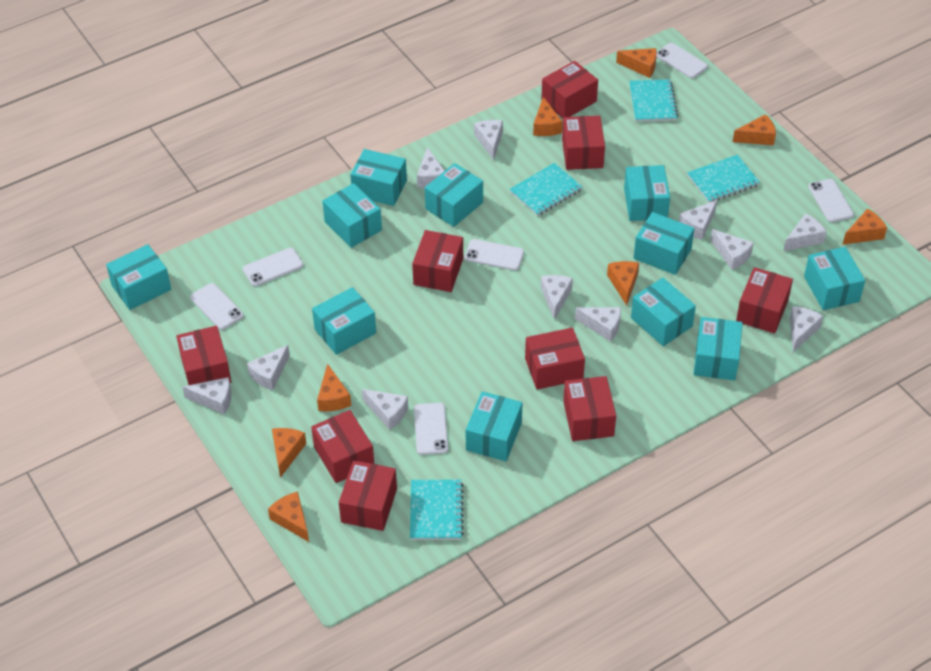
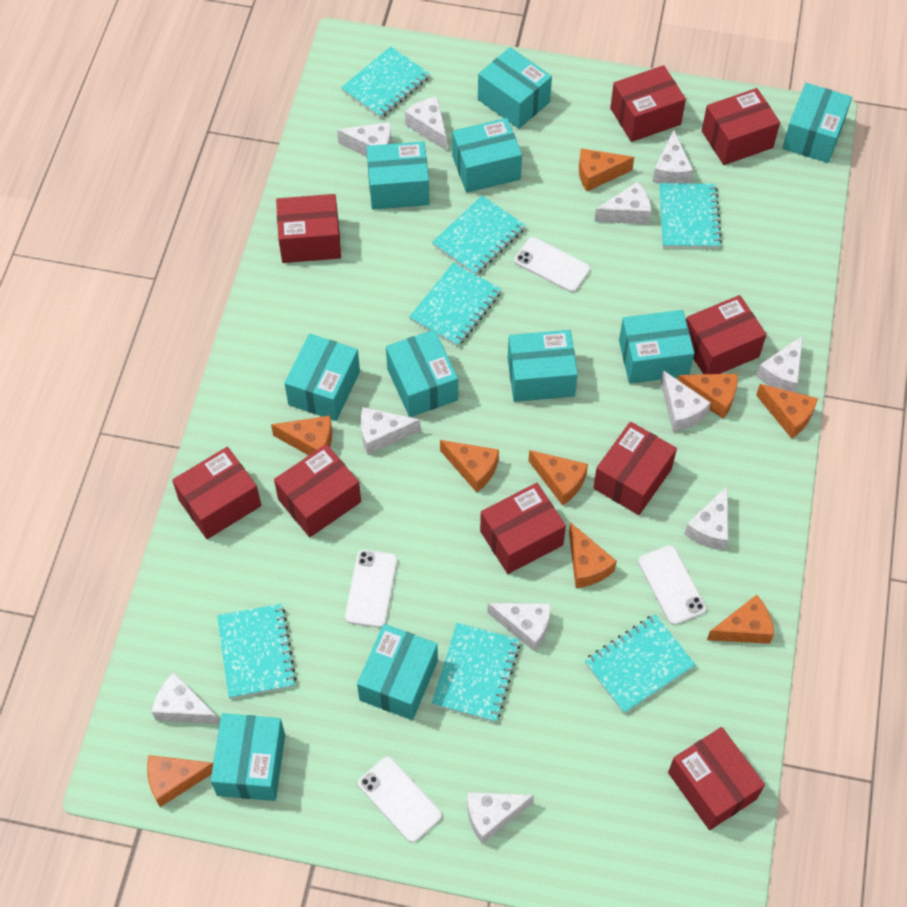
orange cheese: [268,492,309,542] [272,428,306,478] [317,363,351,411] [533,97,562,136] [607,261,639,306] [616,48,657,78] [733,114,776,145] [843,209,887,245] = 8 -> [147,755,213,807] [271,416,332,455] [440,440,499,492] [528,450,588,506] [569,522,617,588] [579,148,634,191] [678,374,738,419] [707,595,774,644] [756,384,818,439] = 9
turquoise box: [106,244,171,310] [312,287,376,355] [322,183,382,248] [350,149,407,206] [425,163,483,227] [466,391,522,461] [624,165,670,221] [631,278,696,346] [634,212,695,275] [694,317,743,380] [804,247,865,310] = 11 -> [211,713,285,801] [284,334,360,421] [357,624,438,720] [366,141,429,210] [386,330,458,417] [452,118,522,193] [478,47,552,129] [508,330,578,402] [619,310,695,384] [783,83,852,163] = 10
turquoise notebook: [410,480,464,540] [509,163,582,216] [629,79,678,122] [687,155,760,203] = 4 -> [217,604,297,699] [341,47,430,119] [409,263,502,347] [432,195,526,275] [432,623,520,722] [584,614,696,714] [659,183,722,249] = 7
white phone: [190,283,244,330] [243,248,303,286] [414,403,448,455] [465,239,524,271] [656,43,708,78] [808,179,854,222] = 6 -> [345,550,397,628] [358,756,442,843] [514,237,591,292] [638,545,706,625] = 4

